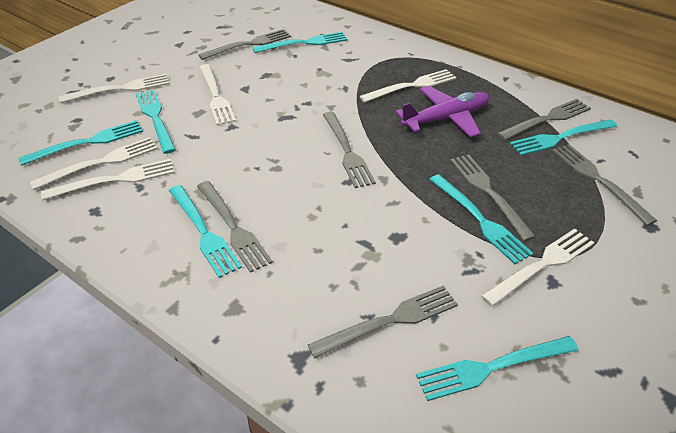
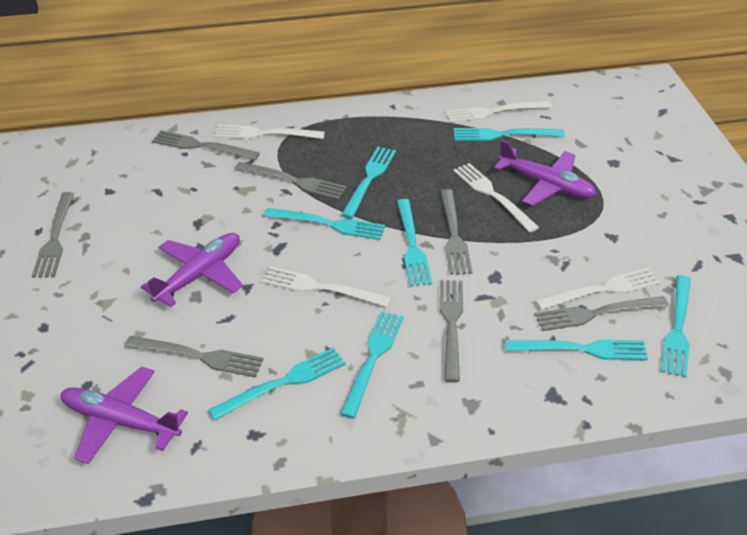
purple plane: [395,86,489,138] = 1 -> [60,367,188,464] [141,233,243,307] [494,140,596,206] = 3
turquoise fork: [18,120,143,166] [136,89,176,154] [169,185,242,278] [252,32,348,53] [416,336,579,401] [429,174,533,264] [510,119,617,156] = 7 -> [208,348,346,421] [264,208,385,240] [340,311,404,419] [341,147,396,219] [397,199,432,286] [453,128,565,141] [505,339,648,360] [661,275,691,378] = 8
white fork: [30,137,158,190] [41,159,175,200] [59,74,170,103] [200,64,236,125] [360,69,457,103] [481,229,594,306] = 6 -> [214,125,325,139] [262,266,391,307] [446,101,552,123] [453,163,539,232] [535,268,661,310] = 5

